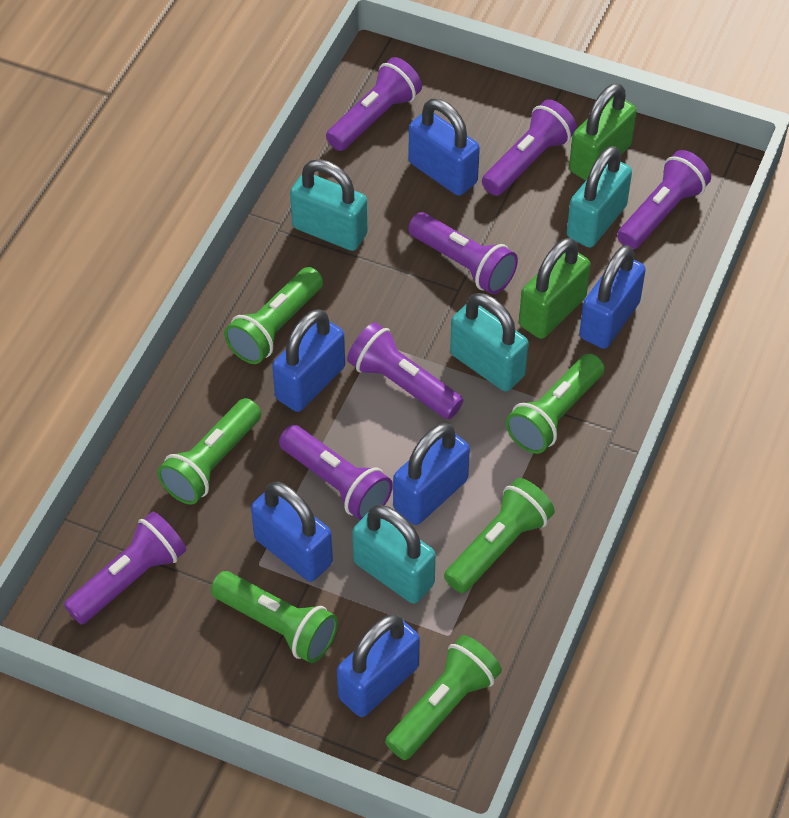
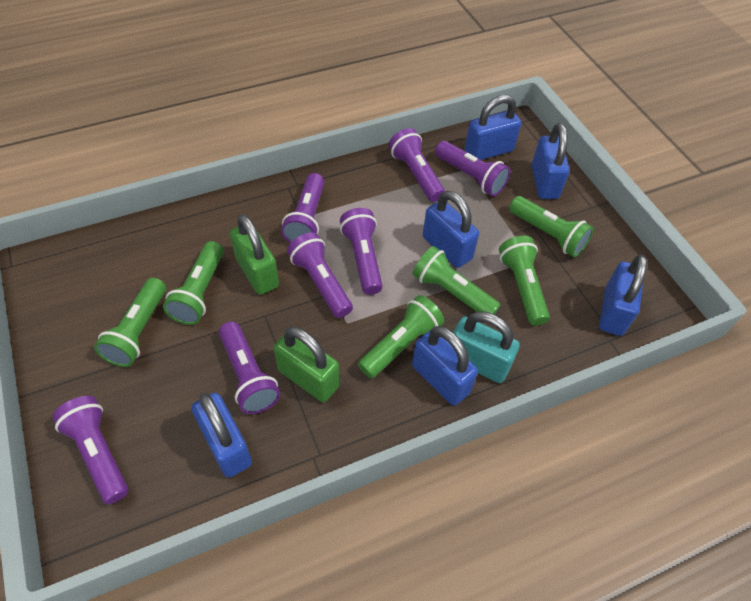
turquoise padlock: [290,159,368,251] [352,505,436,604] [450,293,529,391] [567,146,632,248] = 4 -> [453,311,520,383] = 1

